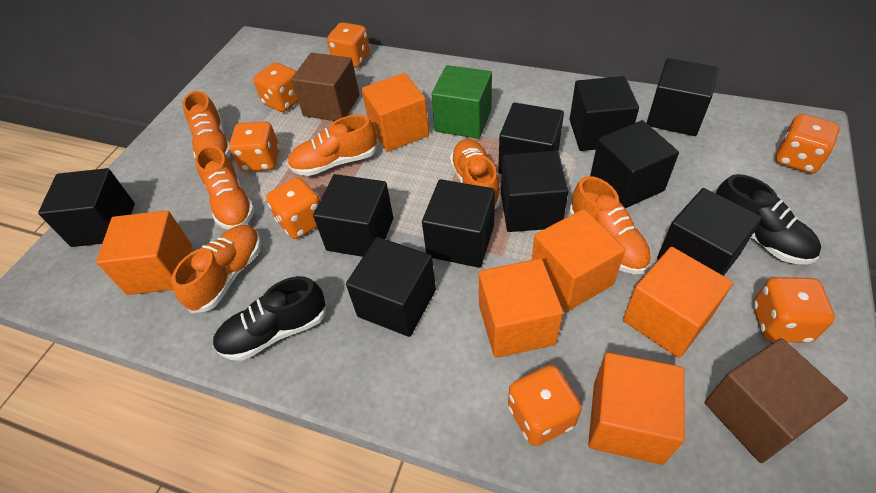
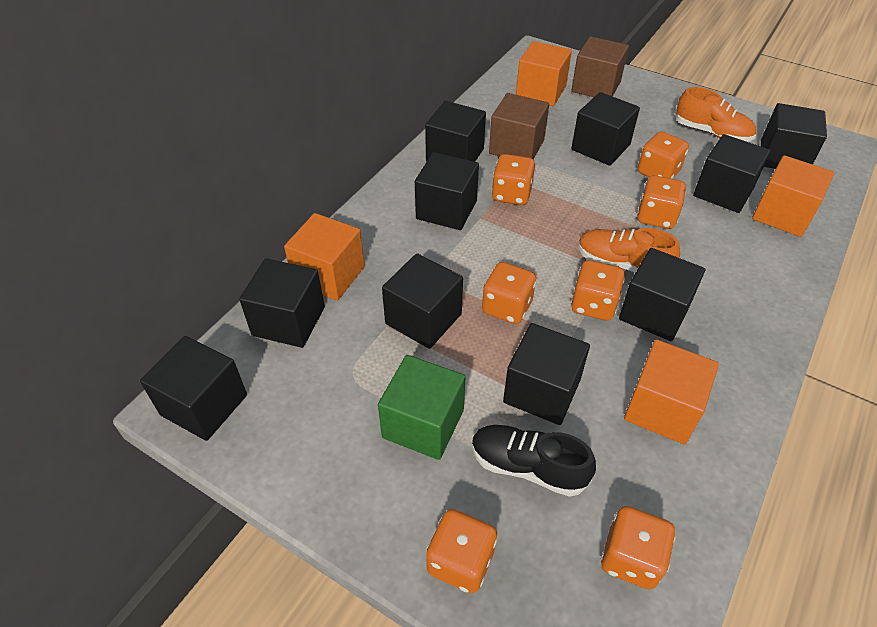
black shoe: [213,276,327,361] [716,174,821,264] = 2 -> [472,425,596,497] = 1
orange cube: [96,211,192,295] [362,73,429,152] [479,258,563,358] [532,209,625,311] [588,352,685,465] [623,247,733,358] = 6 -> [284,213,365,301] [516,41,572,106] [624,340,719,444] [752,155,834,237] = 4
orange shoe: [171,225,261,313] [183,91,231,158] [195,145,255,230] [288,115,378,176] [450,139,501,210] [569,176,651,274] = 6 -> [578,228,680,273] [675,87,756,142] = 2

